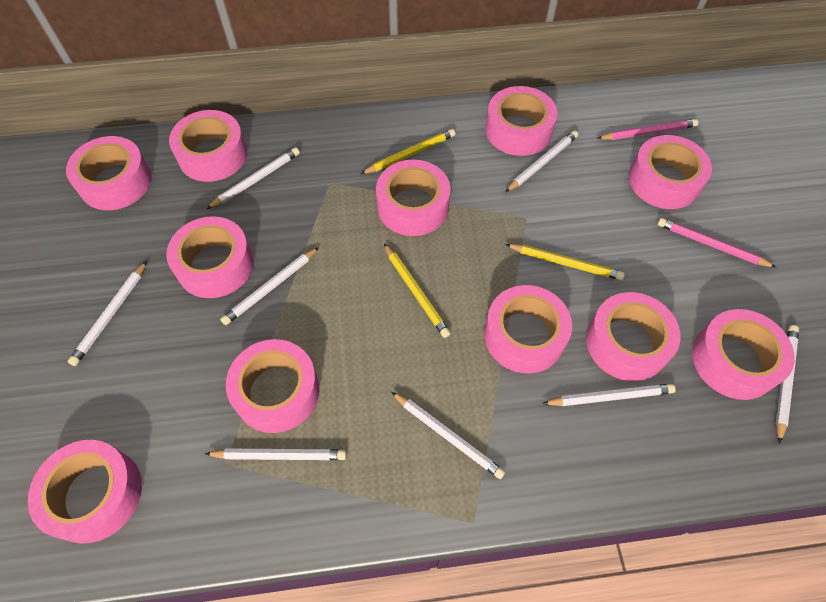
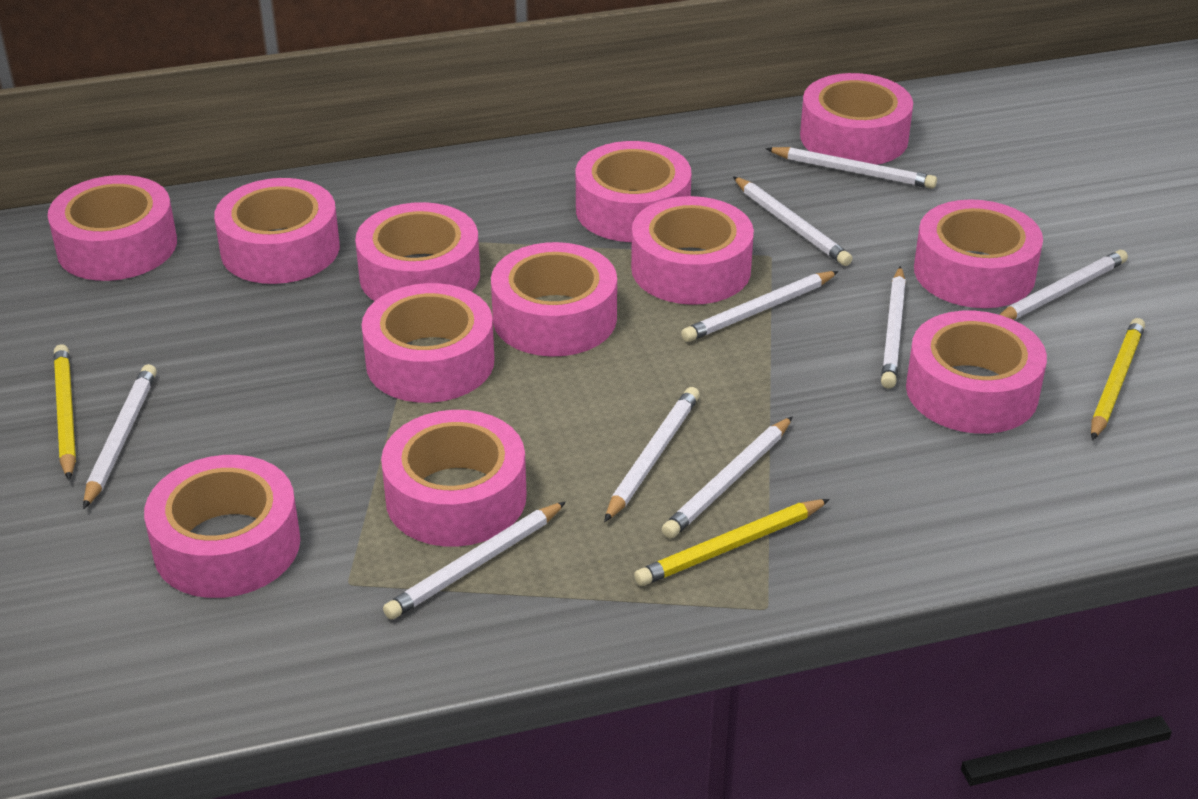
pink pencil: [597,119,698,140] [657,218,777,268] = 2 -> none = 0
pink tape: [28,440,142,544] [66,136,151,210] [166,216,254,298] [169,110,247,182] [226,339,319,433] [376,160,451,236] [484,285,572,374] [485,86,557,156] [586,292,680,381] [629,135,712,209] [692,309,795,400] = 11 -> [48,175,177,281] [144,455,300,598] [214,178,340,284] [355,202,480,301] [362,283,494,403] [381,410,527,547] [491,242,617,357] [576,141,692,242] [631,196,754,305] [800,73,913,165] [906,311,1047,434] [914,199,1043,308] = 12
white pencil: [68,261,147,366] [205,448,347,460] [206,147,300,209] [220,247,319,325] [392,392,505,479] [505,131,578,192] [542,383,676,406] [776,325,799,444] = 8 -> [83,364,157,509] [383,501,566,620] [604,387,700,522] [662,416,793,539] [681,271,839,342] [733,176,853,266] [765,147,937,189] [881,266,906,389] [999,250,1128,320] = 9

